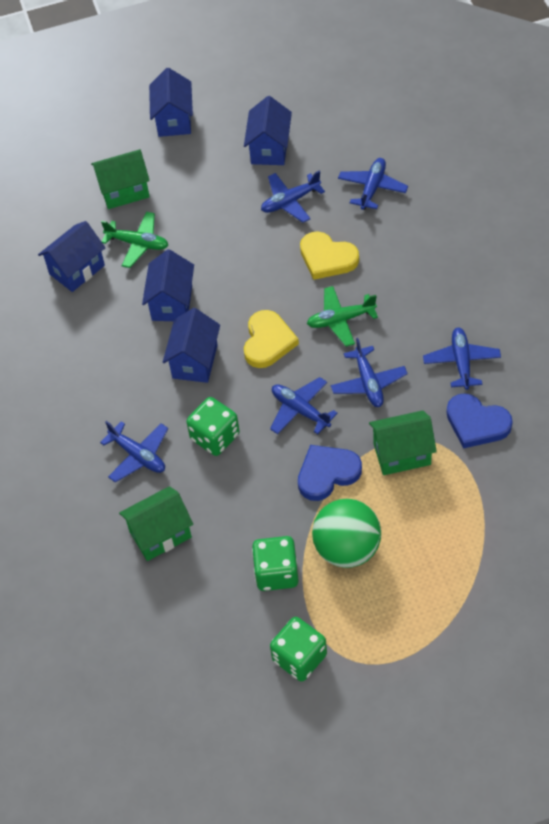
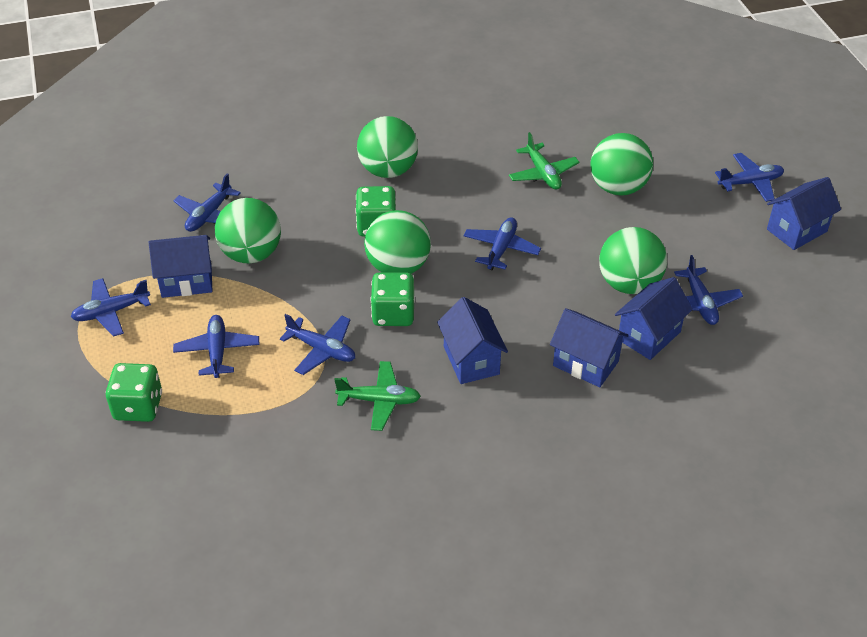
blue heart: [298,445,362,501] [446,393,513,449] = 2 -> none = 0
blue plane: [100,421,168,483] [261,171,325,223] [270,377,338,434] [331,338,408,407] [338,158,408,210] [423,327,501,390] = 6 -> [71,278,151,337] [173,173,241,232] [173,315,259,378] [280,314,355,375] [464,217,541,270] [674,255,743,325] [715,153,784,202] = 7
green ball: [312,499,381,568] = 1 -> [215,198,281,263] [357,116,418,178] [364,210,431,274] [590,133,653,196] [599,227,667,294] = 5
green house: [91,149,150,209] [119,486,193,561] [369,410,437,475] = 3 -> none = 0
yellow heart: [244,310,299,368] [300,231,359,280] = 2 -> none = 0

